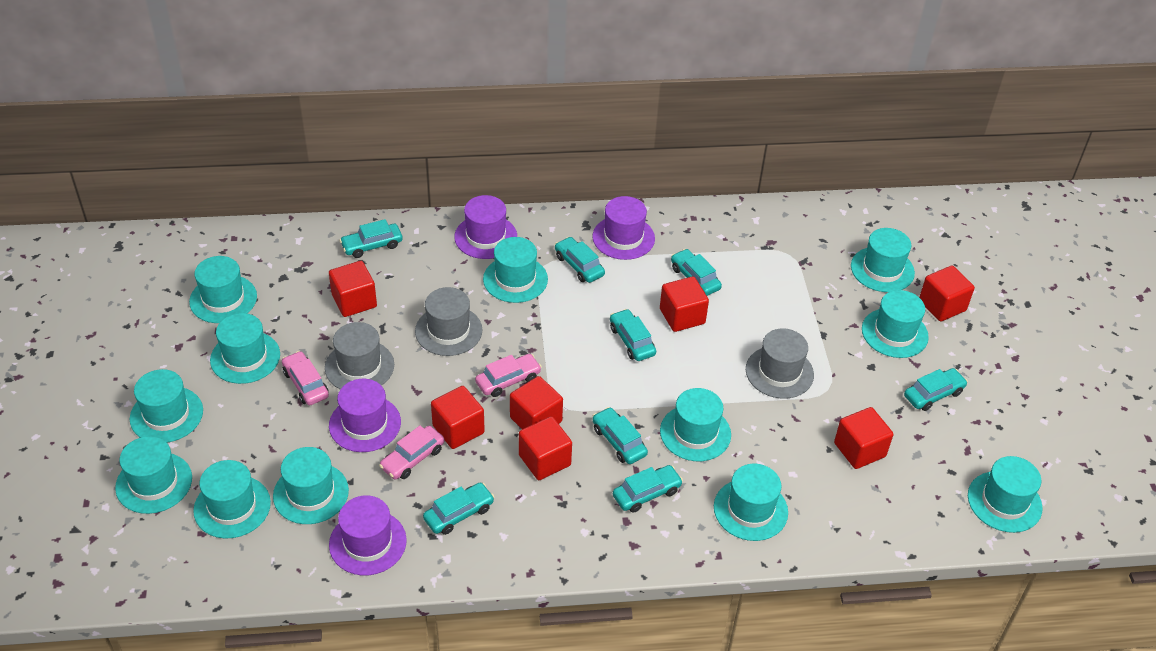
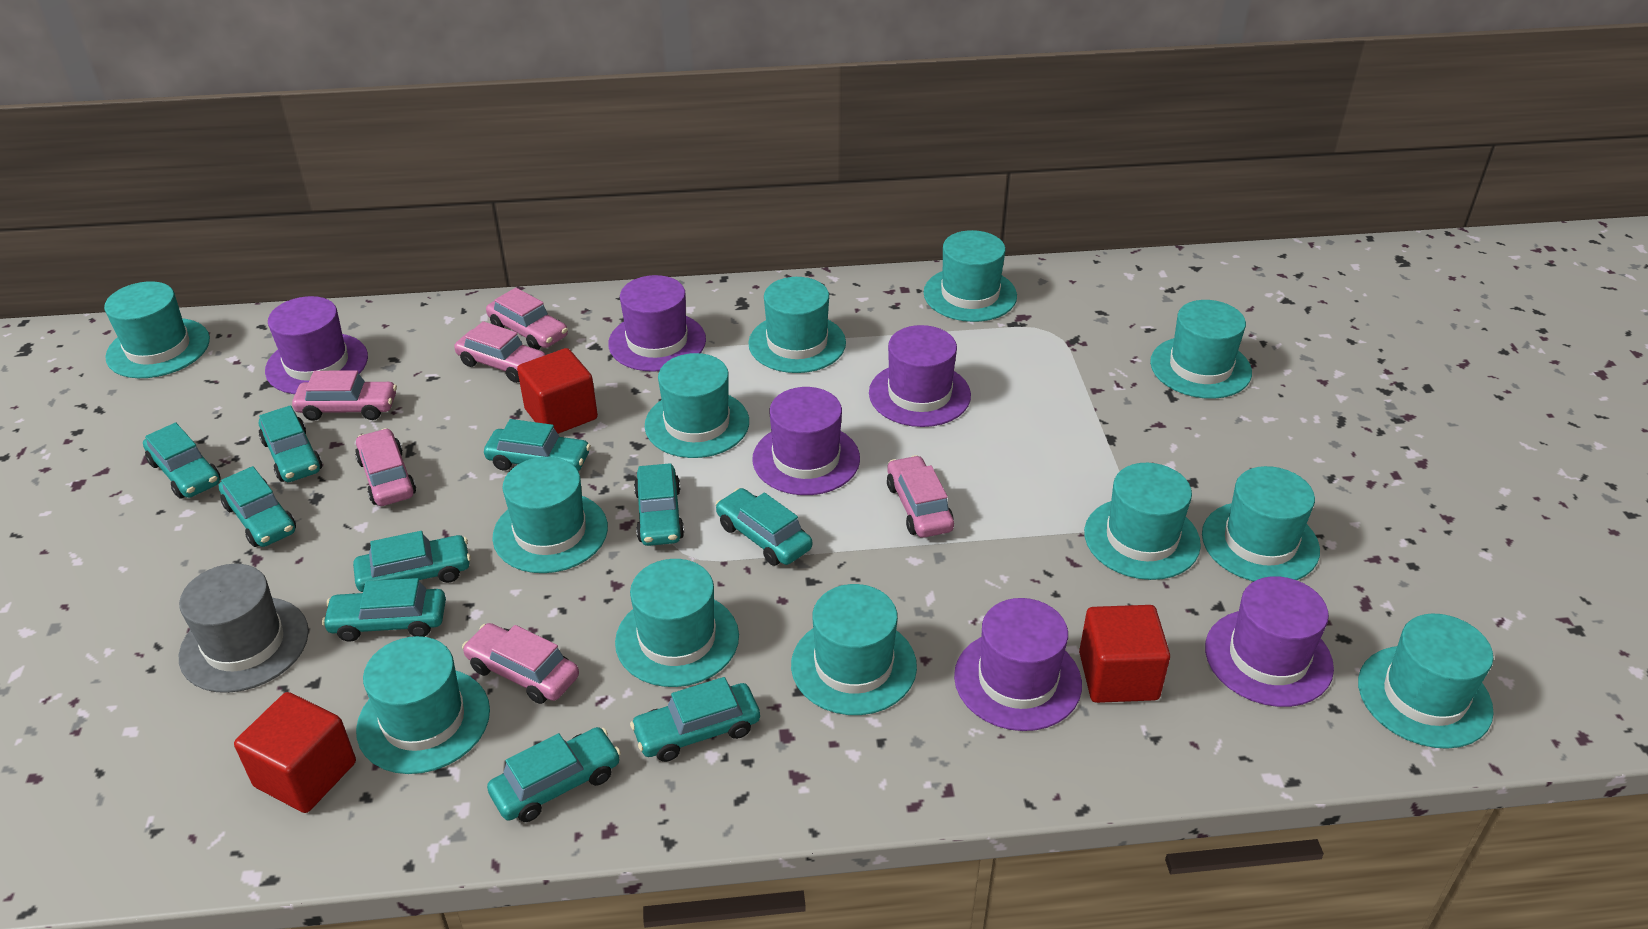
grey hat: [325,322,394,389] [415,287,483,356] [746,328,814,399] = 3 -> [179,564,309,693] = 1
pink car: [282,351,329,405] [379,425,444,480] [475,354,542,397] = 3 -> [292,370,397,421] [355,428,416,506] [454,321,545,383] [462,623,579,704] [486,288,568,350] [887,455,954,538] = 6
purple hat: [329,379,401,452] [329,495,407,575] [454,195,517,259] [592,196,655,260] = 4 -> [265,296,368,394] [608,275,706,372] [752,387,860,495] [869,325,971,427] [954,598,1082,731] [1205,576,1334,707] = 6
red cube: [329,261,377,317] [431,386,485,449] [510,376,563,429] [519,416,572,480] [660,276,709,332] [834,407,893,469] [919,266,975,322] = 7 -> [234,692,356,813] [517,348,598,434] [1079,605,1170,703] = 3
turquoise car: [340,219,403,258] [423,483,494,535] [555,237,605,283] [592,407,648,464] [610,309,656,361] [613,465,683,513] [671,249,722,296] [904,368,968,411] = 8 -> [143,423,221,499] [219,466,296,547] [259,405,322,482] [322,578,446,642] [353,531,471,592] [484,419,591,471] [487,727,621,822] [630,677,760,762] [634,463,684,546] [716,488,812,566] = 10

